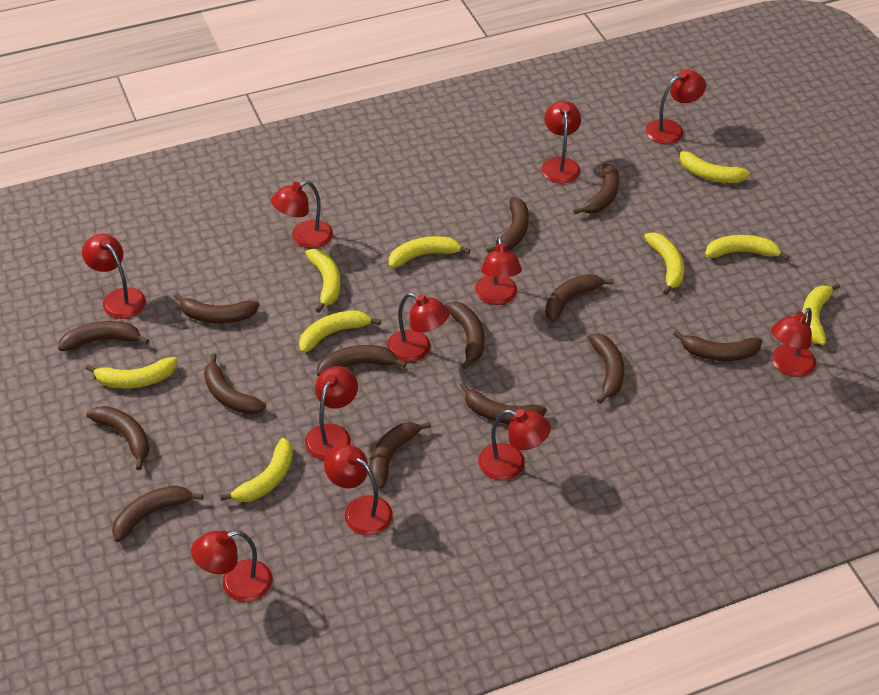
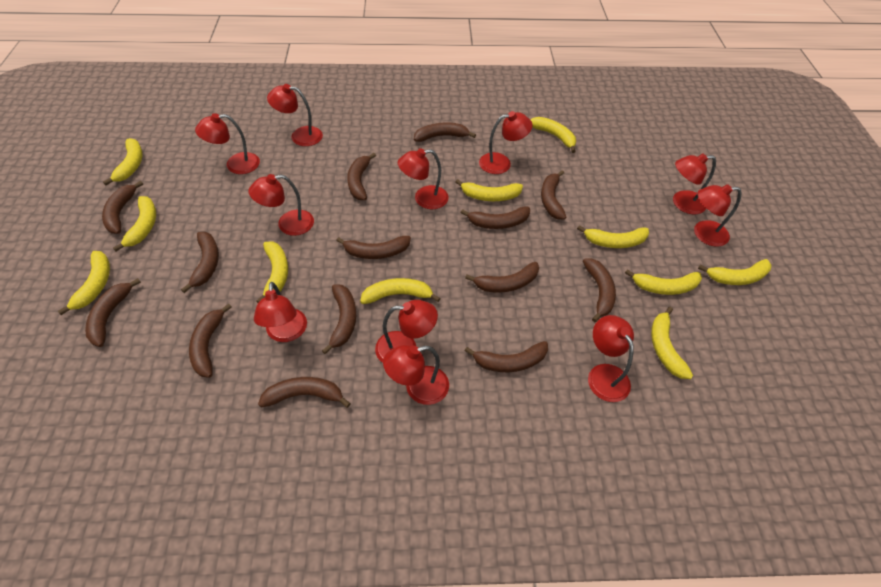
yellow banana: [86,357,177,389] [220,438,293,502] [299,310,381,353] [305,249,341,313] [389,236,470,268] [644,232,684,295] [676,145,750,183] [705,235,790,260] [802,283,840,345] = 9 -> [58,251,110,315] [103,138,143,185] [113,196,156,252] [256,241,288,303] [360,278,441,304] [455,179,523,201] [530,117,576,153] [577,225,649,248] [625,269,702,295] [651,307,693,379] [698,259,772,285] = 11

